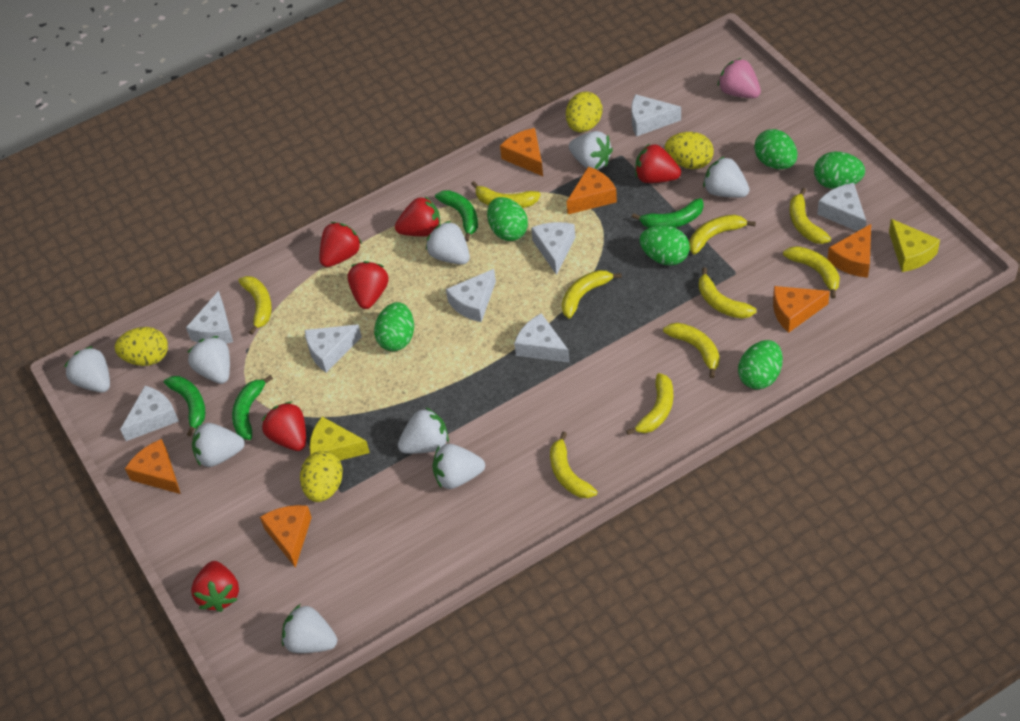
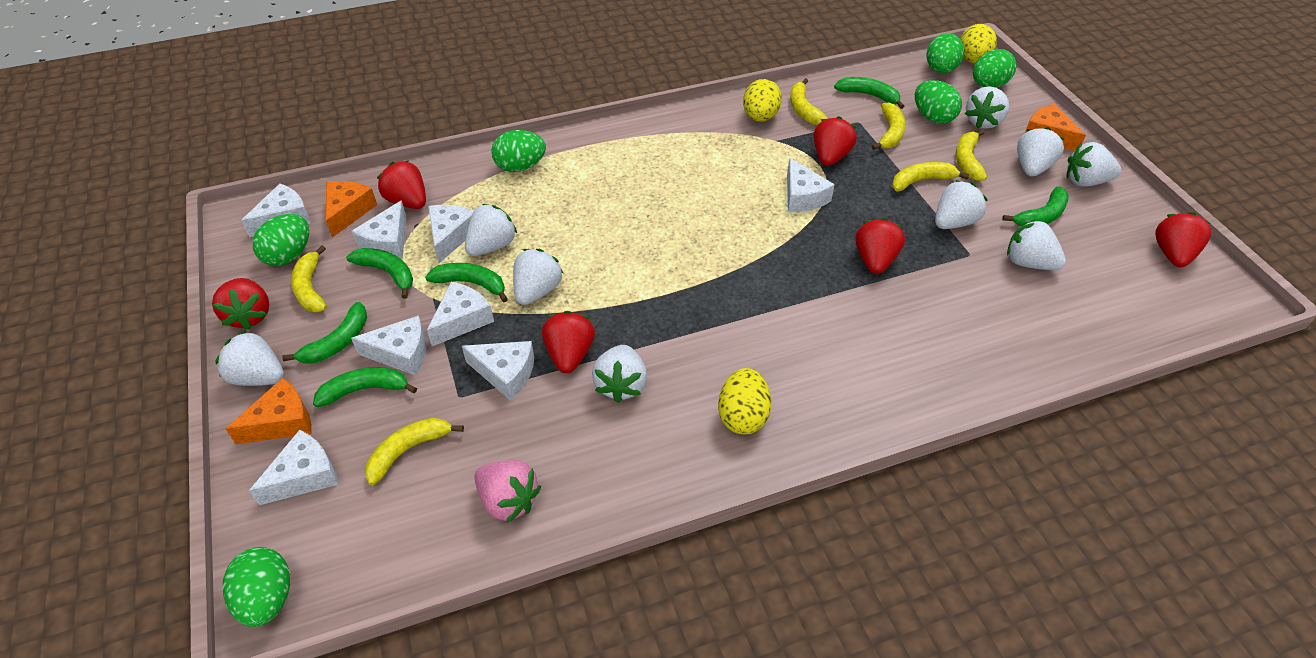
green banana: [164,376,205,436] [232,375,273,440] [435,190,478,242] [632,198,704,228] = 4 -> [282,302,367,363] [313,367,417,407] [346,248,413,299] [425,263,508,302] [834,77,904,109] [1002,186,1069,226] = 6
orange cheese: [125,439,181,494] [260,505,312,568] [500,128,543,176] [567,167,617,214] [773,286,830,333] [828,224,871,278] = 6 -> [226,378,311,444] [326,181,377,238] [1024,104,1086,151] = 3
yellow banana: [238,276,272,335] [471,181,541,208] [550,432,597,498] [562,270,622,319] [626,373,673,435] [663,323,720,378] [689,215,756,254] [699,267,757,319] [783,246,840,299] [790,188,831,244] = 10 -> [291,245,327,312] [365,418,464,485] [790,78,828,125] [872,103,906,150] [892,162,969,191] [956,129,987,181] = 6
yellow cheese: [310,417,370,460] [889,219,940,272] = 2 -> none = 0
yellow egg: [115,327,168,366] [300,451,343,502] [566,92,602,132] [665,132,714,169] = 4 -> [718,368,771,435] [743,79,782,122] [960,24,997,63] = 3

